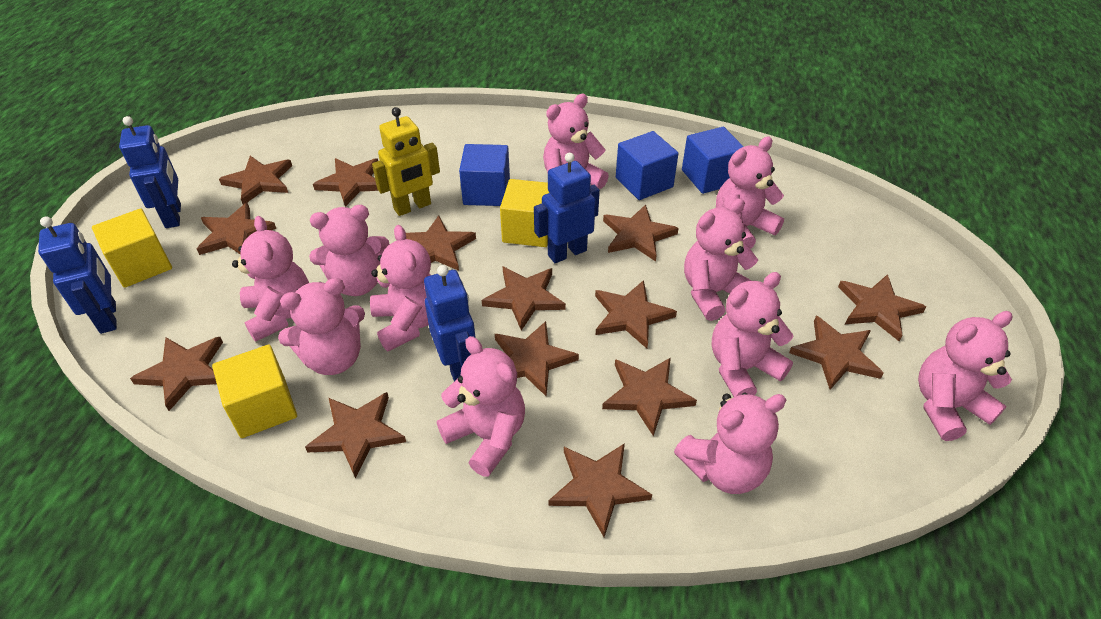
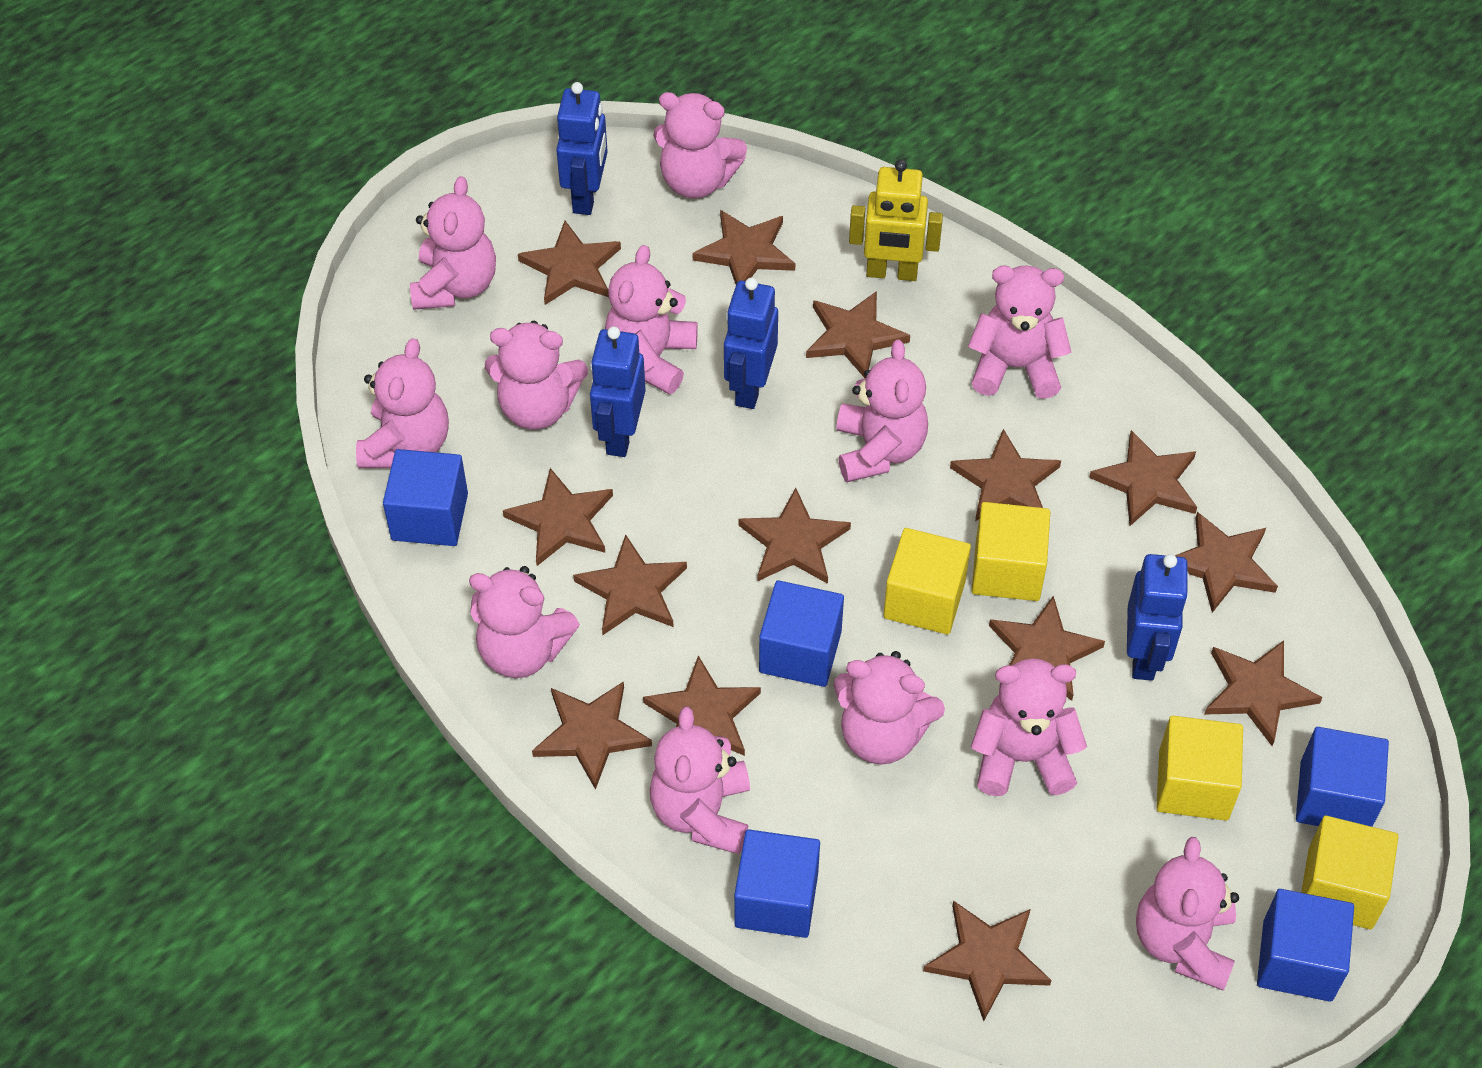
blue cube: [459,144,510,206] [616,131,679,200] [682,127,744,194] = 3 -> [383,449,468,546] [734,829,820,938] [759,580,844,687] [1257,889,1354,1002] [1296,727,1389,827] = 5
pink teddy bear: [232,216,309,342] [278,278,365,375] [309,205,390,296] [370,225,431,351] [437,336,525,477] [543,94,609,189] [674,393,786,494] [684,198,758,321] [712,272,793,397] [716,137,784,249] [918,311,1013,441] = 11 -> [356,338,449,468] [410,176,496,310] [469,566,580,678] [485,321,588,429] [605,245,698,394] [650,707,750,854] [653,92,747,199] [833,651,945,764] [836,340,928,482] [968,265,1072,399] [971,658,1087,796] [1136,837,1239,991] = 12
yellow cube: [92,209,172,288] [212,345,297,438] [500,179,549,247] = 3 -> [883,528,971,634] [972,502,1050,601] [1156,716,1243,821] [1301,816,1398,929] = 4

